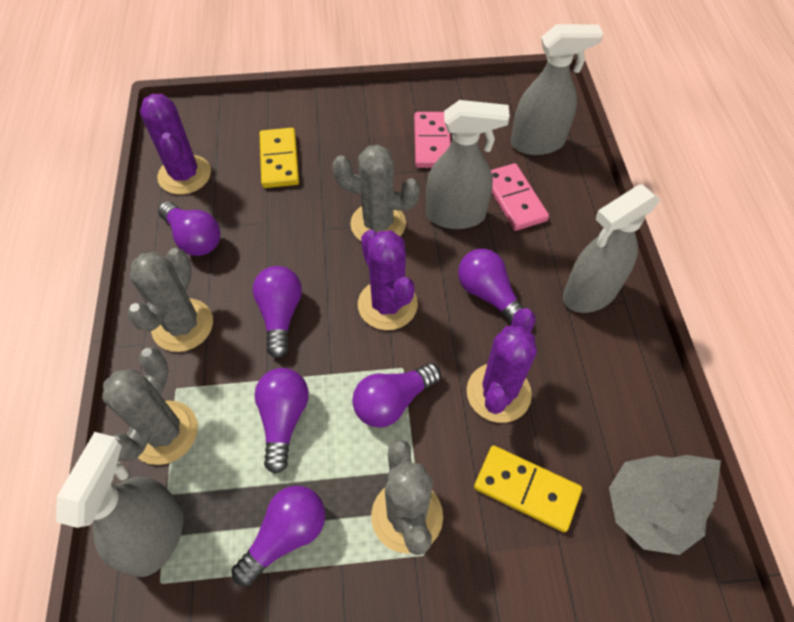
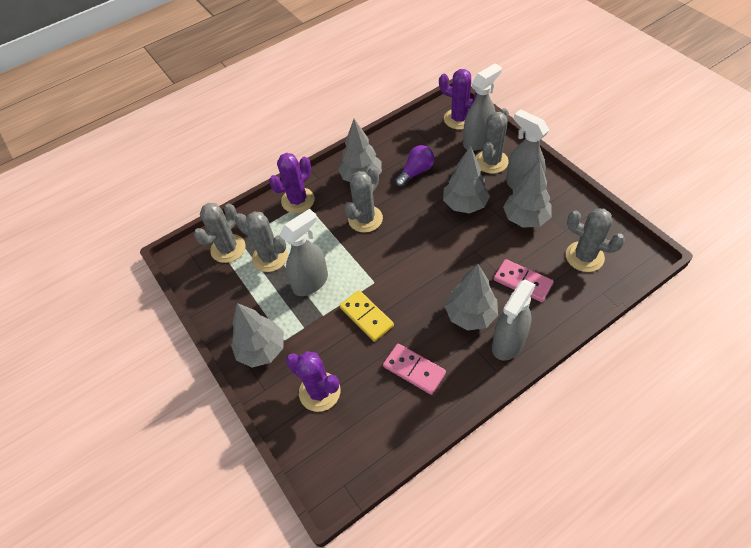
grey cactus: [102,347,198,465] [127,248,213,352] [332,145,420,241] [371,439,443,556] = 4 -> [194,203,245,263] [235,211,288,272] [344,167,383,233] [476,108,509,174] [566,208,625,272] = 5
grey tree: [609,455,721,555] = 1 -> [231,303,284,367] [338,119,382,182] [443,146,490,214] [445,264,498,330] [503,160,552,228] = 5
purple light bulb: [158,202,220,256] [232,486,325,587] [253,266,302,358] [254,368,309,474] [352,363,441,428] [458,249,524,323] = 6 -> [395,145,434,187] = 1
yellow domino: [260,128,299,188] [474,445,582,532] = 2 -> [340,290,394,342] = 1

